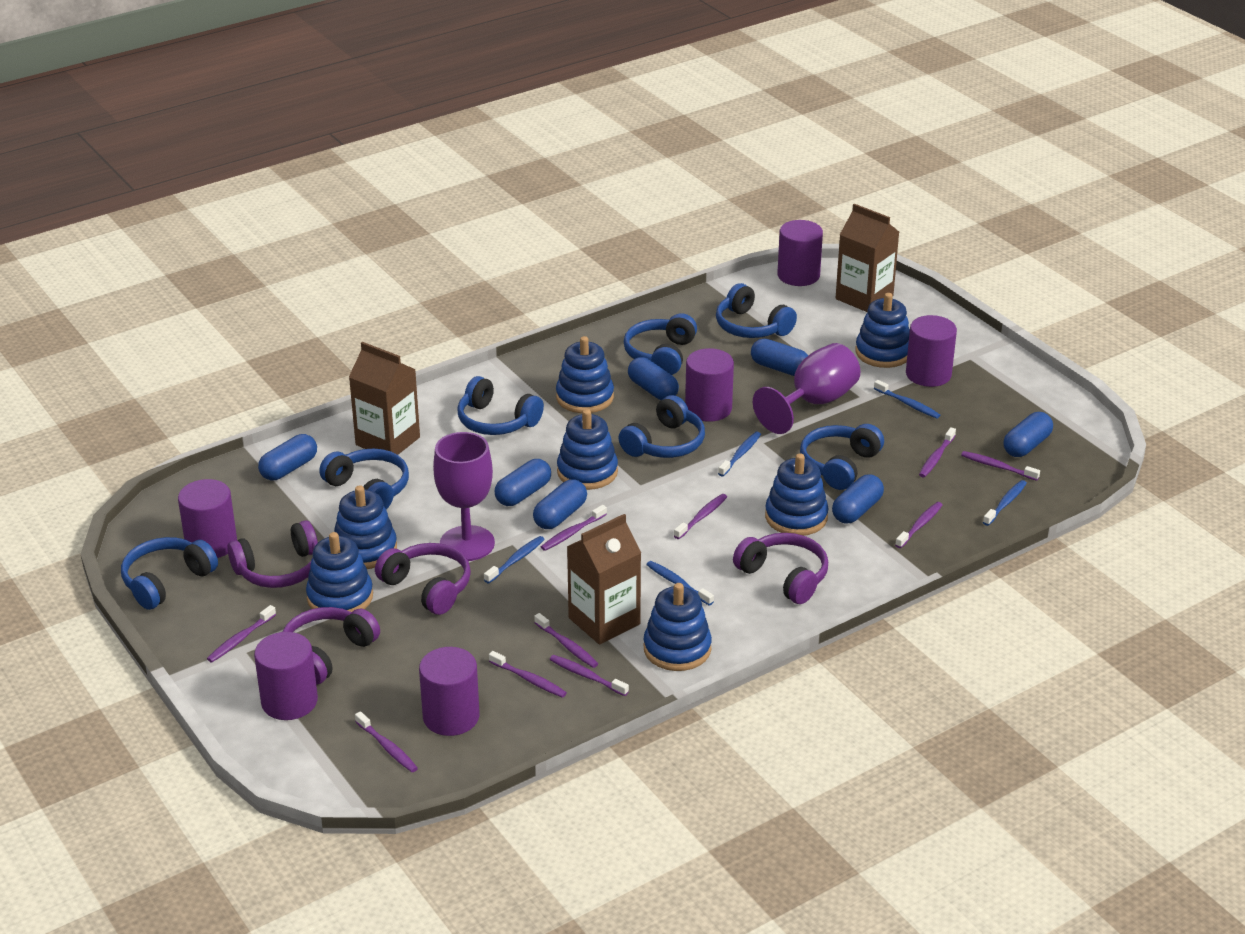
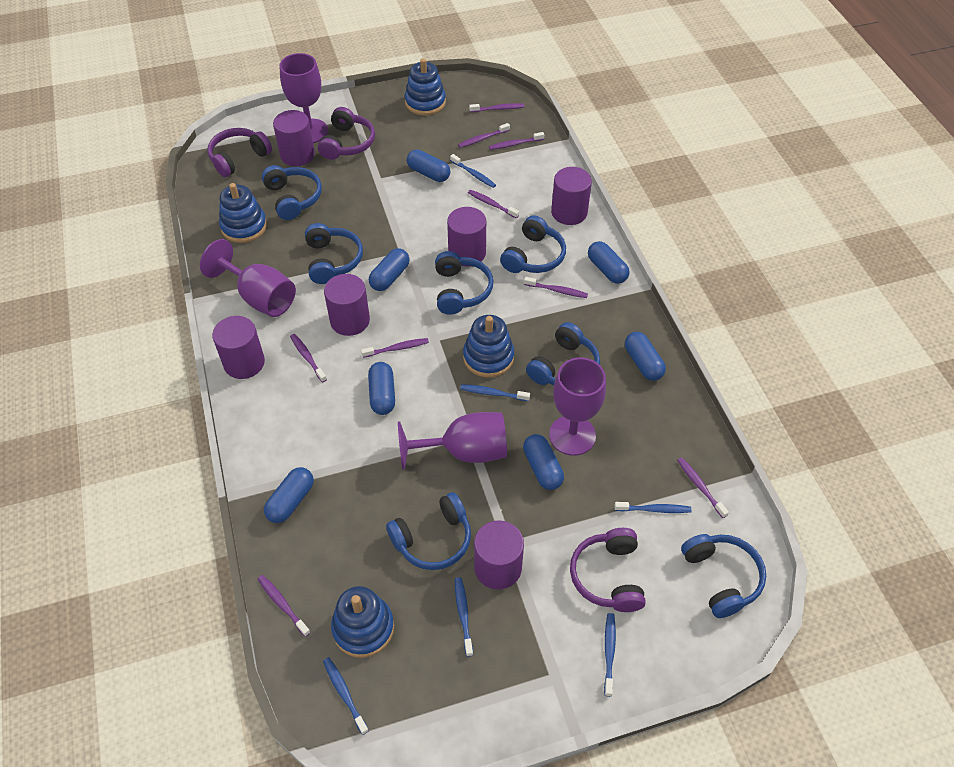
blue stacking toy: [306,532,373,612] [334,485,397,569] [556,336,614,413] [557,409,618,490] [644,583,712,671] [765,453,828,536] [855,293,910,368] = 7 -> [219,183,267,243] [331,586,394,658] [405,58,446,116] [463,315,514,378] = 4
blue toothbrush: [484,536,545,583] [646,561,714,606] [718,432,761,477] [874,380,940,419] [983,480,1027,526] = 5 -> [323,657,369,735] [450,154,496,188] [455,577,473,657] [460,384,530,401] [604,613,616,697] [614,502,692,513] = 6
brown carton: [349,342,420,455] [567,514,641,645] [836,204,899,312] = 3 -> none = 0
purple goblet: [433,432,495,561] [753,343,860,434] = 2 -> [200,239,296,317] [279,53,328,143] [398,412,507,470] [549,357,606,456] = 4
purple headphones: [227,520,318,588] [282,607,380,685] [375,543,471,615] [733,533,828,604] = 4 -> [207,128,272,177] [318,107,375,160] [570,528,646,612] = 3
purple toothbrush: [207,605,276,662] [355,711,418,772] [489,651,567,698] [534,613,598,668] [541,505,607,551] [550,655,629,696] [674,494,727,539] [895,502,943,548] [919,427,956,477] [961,451,1040,481] = 10 -> [258,575,310,637] [290,334,327,383] [361,338,429,358] [458,123,510,148] [468,190,519,219] [469,103,524,112] [489,132,544,150] [524,277,588,298] [677,457,729,518] = 9

